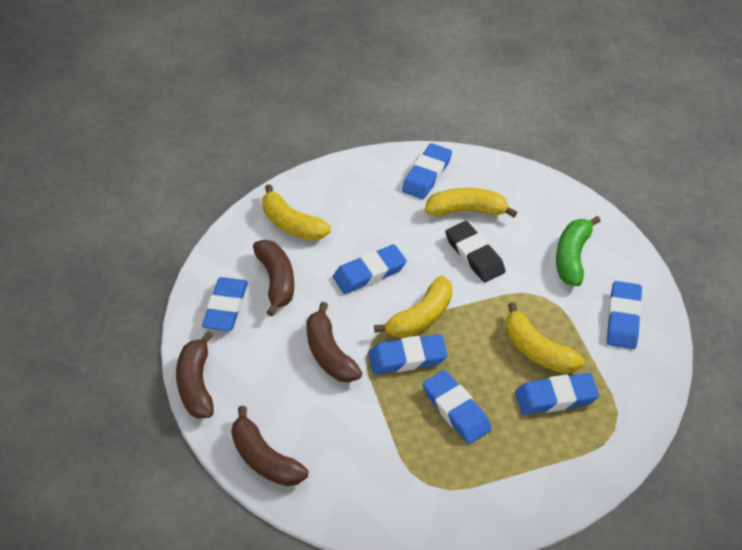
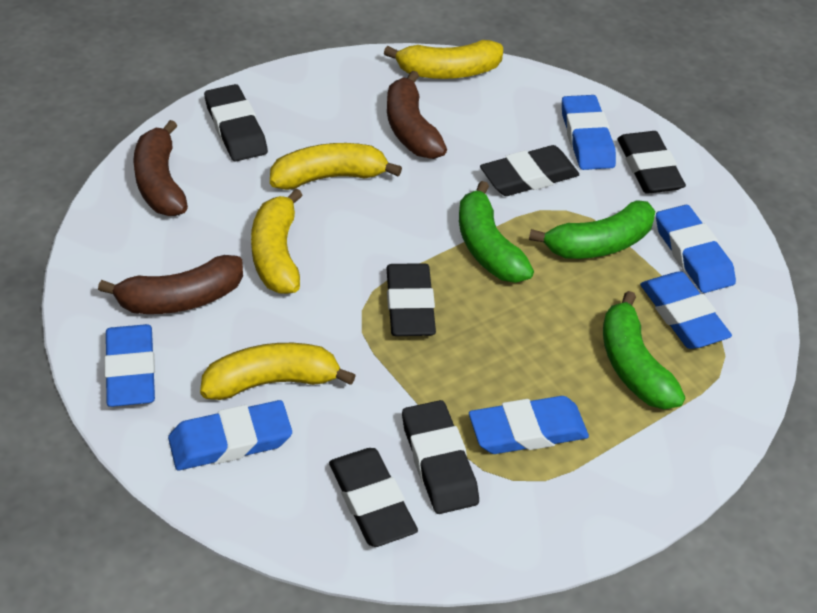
black eraser: [445,221,506,282] = 1 -> [204,84,268,161] [329,448,418,547] [386,263,436,336] [402,400,479,514] [480,145,580,196] [617,131,686,193] = 6
blue eraser: [202,277,248,331] [333,244,407,294] [368,334,448,374] [402,143,452,199] [422,370,492,444] [515,373,599,415] [607,281,642,349] = 7 -> [104,324,155,407] [168,400,292,470] [469,396,589,454] [562,95,616,170] [640,271,732,349] [656,205,736,293] = 6
brown banana: [176,331,214,419] [231,406,308,486] [253,240,294,316] [306,302,362,383] = 4 -> [98,255,243,314] [133,120,188,216] [387,71,447,159] = 3
green banana: [556,216,601,286] = 1 -> [459,181,534,283] [529,200,655,259] [603,291,685,409] = 3

